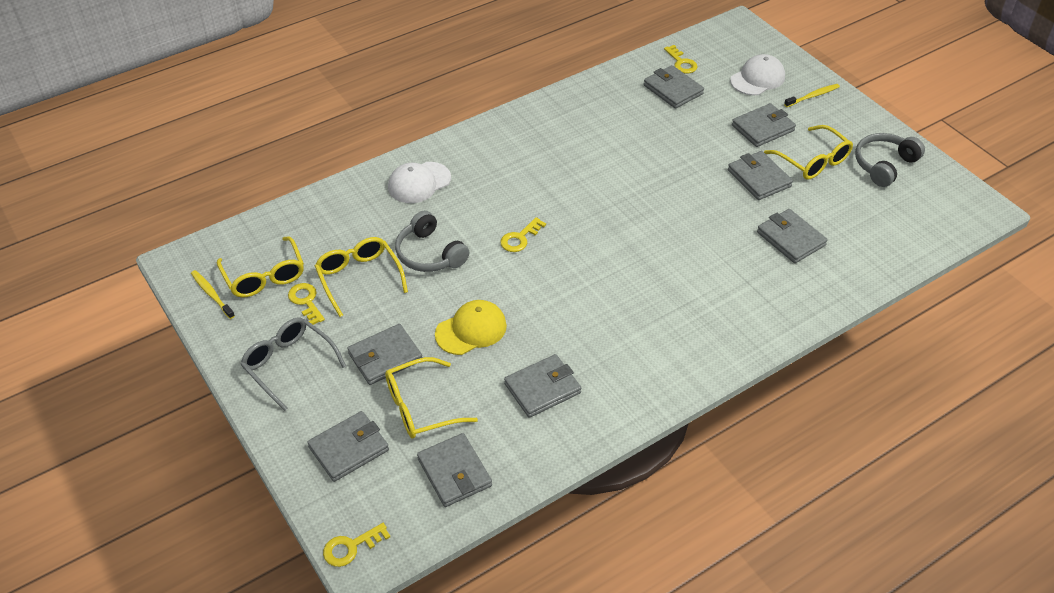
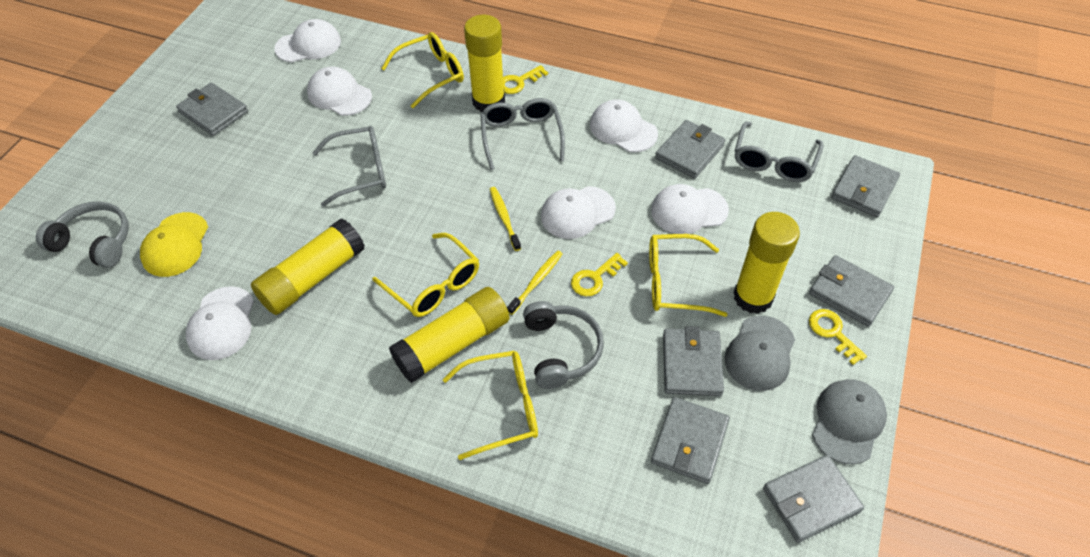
grey cap: none = 0 -> [724,316,795,391] [812,379,887,464] = 2
grey glasses: [240,318,346,411] = 1 -> [313,126,386,207] [480,98,565,170] [735,122,823,182] = 3
grey wallet: [307,411,389,482] [347,324,422,385] [417,433,492,507] [504,354,581,418] [644,65,704,109] [728,151,793,200] [732,103,796,147] [757,209,828,263] = 8 -> [176,82,248,136] [651,397,730,484] [655,120,725,179] [663,326,724,396] [763,455,864,543] [809,255,894,327] [831,155,900,217] = 7
white cap: [388,162,451,203] [730,54,785,96] = 2 -> [186,286,254,360] [274,19,341,63] [307,66,372,116] [541,186,616,239] [590,100,658,152] [651,184,729,234] = 6
yellow glue stick: none = 0 -> [251,218,365,315] [389,287,510,383] [464,15,505,112] [734,212,800,314] = 4
yellow key: [288,283,325,325] [323,523,390,567] [500,217,546,252] [664,45,698,74] = 4 -> [503,65,548,94] [571,253,628,296] [809,309,867,365] = 3

